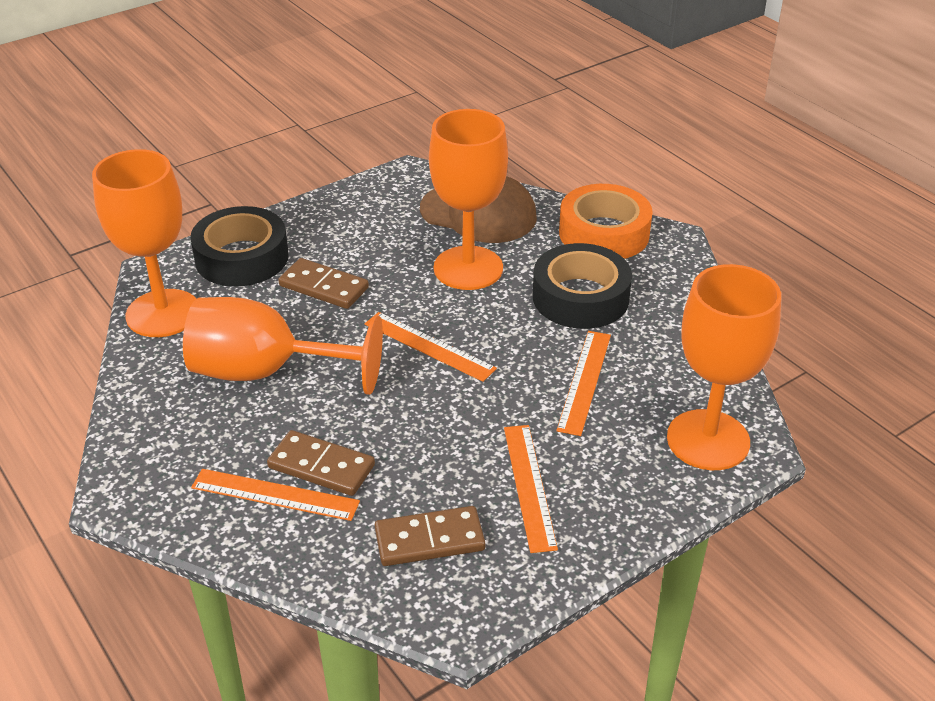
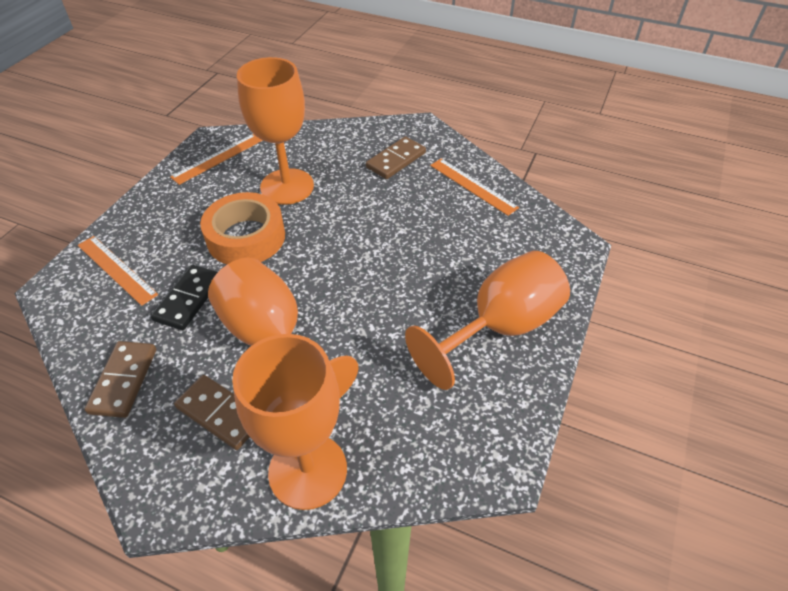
black domino: none = 0 -> [150,265,218,330] = 1
black tape: [190,206,289,287] [533,243,632,329] = 2 -> none = 0
brown cap: [420,176,537,243] = 1 -> none = 0
orange ruler: [191,469,360,521] [365,312,497,382] [504,425,558,553] [556,331,611,436] = 4 -> [78,236,158,306] [170,134,263,185] [430,158,519,216] = 3

